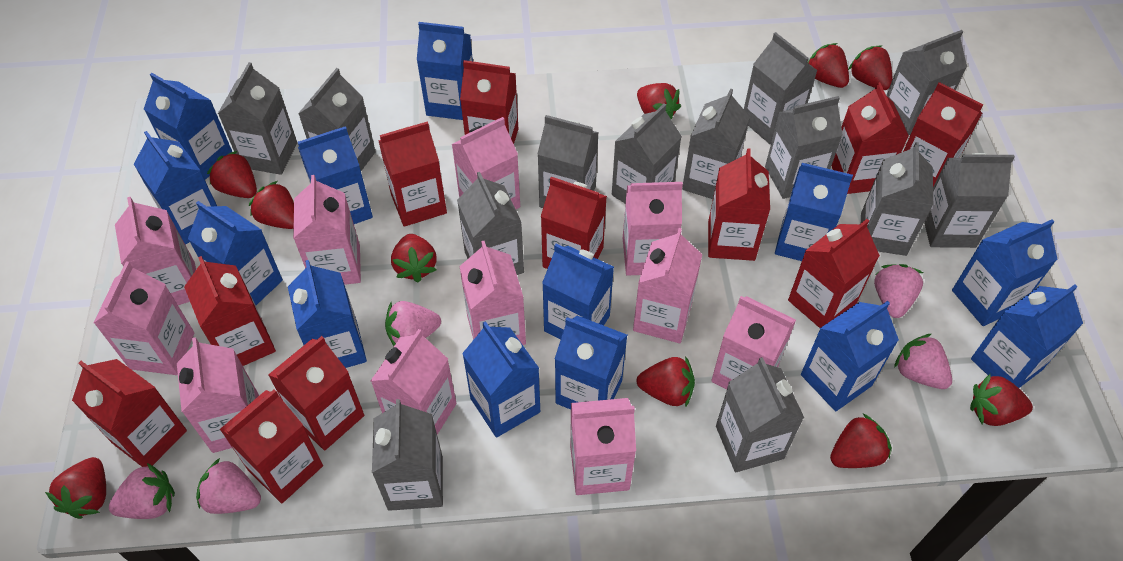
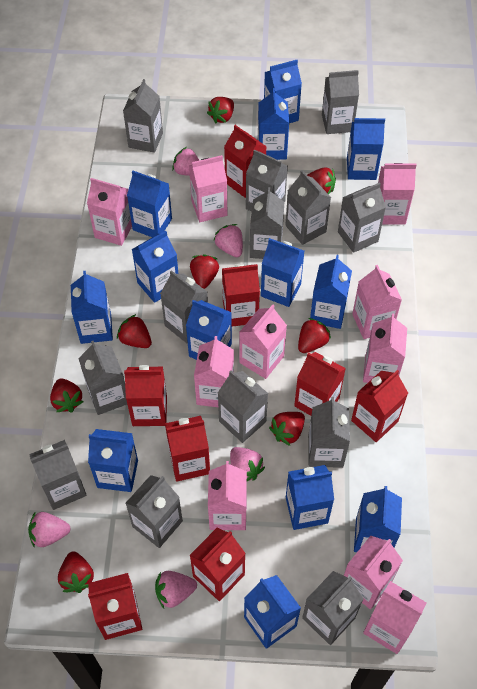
pink carton: [94,262,194,375] [115,197,196,305] [177,337,259,453] [293,175,361,285] [371,329,456,435] [452,117,520,209] [459,241,526,345] [570,398,636,495] [623,182,683,276] [633,228,702,343] [711,296,796,389] = 11 -> [87,178,132,246] [189,155,228,222] [194,336,234,407] [208,461,247,530] [239,305,287,379] [344,536,403,609] [352,265,402,339] [363,313,407,383] [363,581,427,654] [378,163,417,224] = 10
red carton: [72,359,187,467] [184,256,276,366] [220,389,323,503] [268,336,364,450] [378,121,447,227] [460,60,518,144] [541,176,607,269] [708,148,770,261] [788,219,880,328] [831,82,909,194] [903,82,983,187] = 11 -> [88,573,142,640] [124,365,167,426] [165,416,210,482] [190,528,246,601] [222,264,260,327] [224,125,267,198] [294,352,346,416] [351,370,408,442] = 8
red strawberry: [45,457,106,519] [207,151,257,198] [249,181,294,229] [391,234,437,283] [637,83,681,120] [637,356,695,408] [807,43,849,88] [830,414,892,468] [848,45,893,90] [970,374,1033,426] = 10 -> [50,378,83,412] [58,551,94,593] [117,314,152,348] [190,254,219,289] [207,97,234,123] [269,412,305,446] [298,318,331,353] [307,167,336,194] = 8

